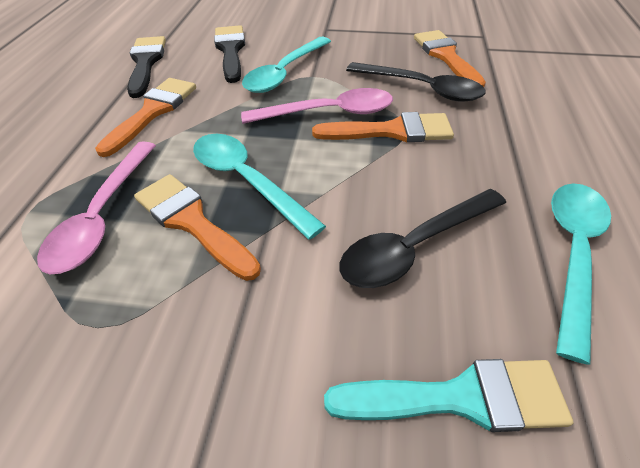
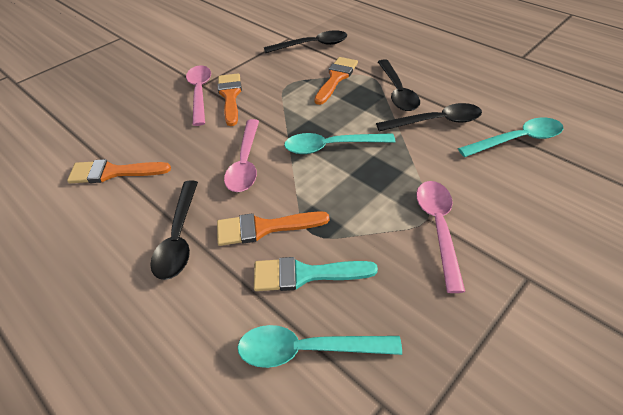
black brush: [127,36,166,98] [214,25,245,83] = 2 -> none = 0
black spoon: [340,189,506,288] [346,62,486,102] = 2 -> [150,180,198,280] [264,30,347,53] [376,103,482,132] [378,59,420,111] = 4
pink spoon: [37,142,156,274] [241,88,393,124] = 2 -> [186,66,211,126] [224,119,259,192] [416,181,465,293] = 3

